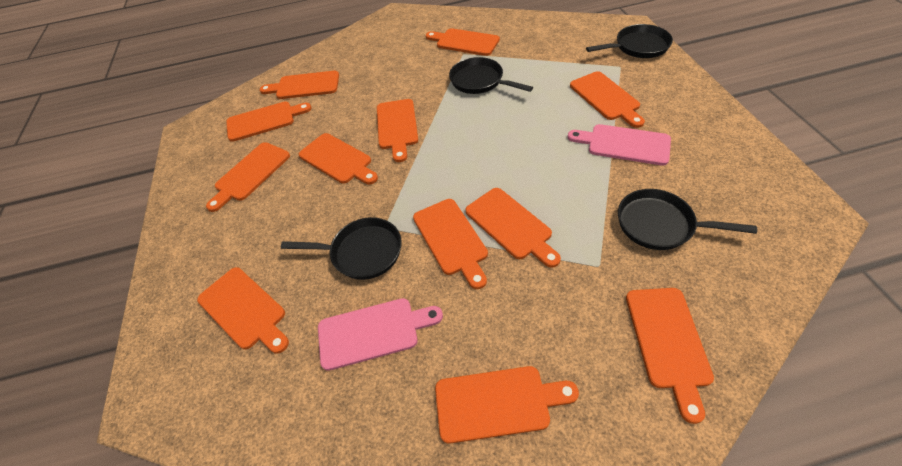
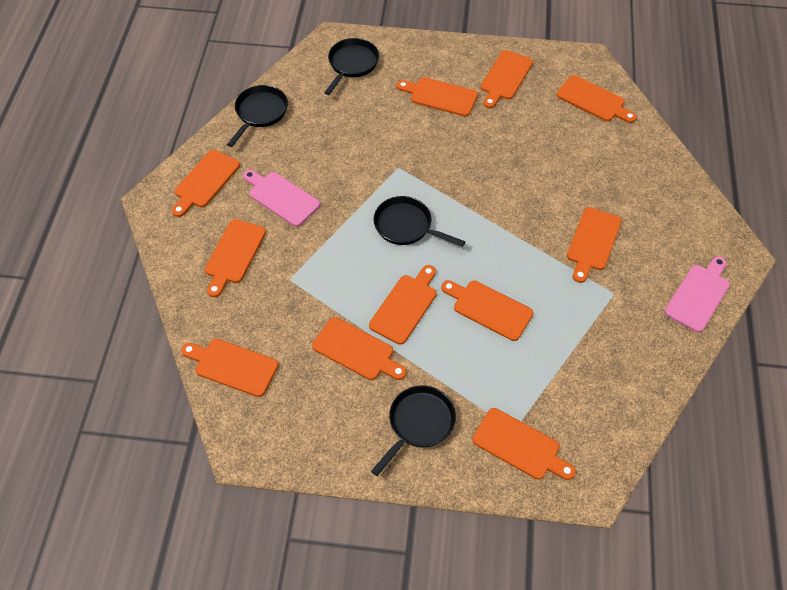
orange cutting board: [197,267,289,354] [206,142,290,212] [226,101,312,142] [260,71,339,99] [299,133,378,184] [377,99,418,162] [413,199,488,289] [426,28,500,56] [435,366,579,444] [466,188,561,268] [570,71,645,128] [626,288,714,424] = 12 -> [172,150,240,217] [181,339,279,397] [205,219,266,297] [312,317,406,380] [369,265,437,345] [397,77,478,117] [441,280,533,341] [473,408,576,480] [481,50,533,108] [557,75,637,123] [567,207,622,283] = 11

